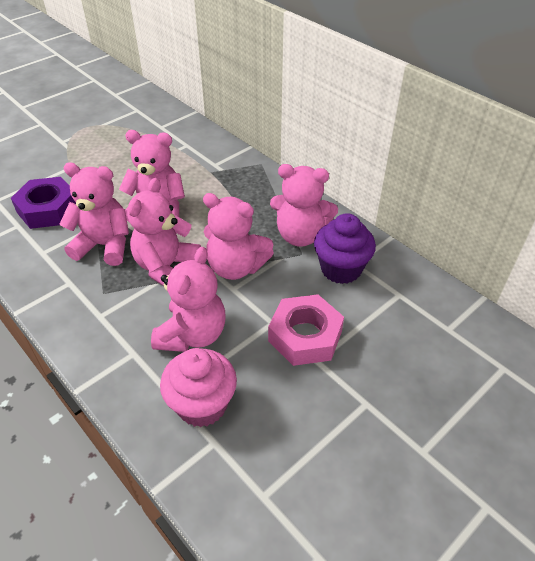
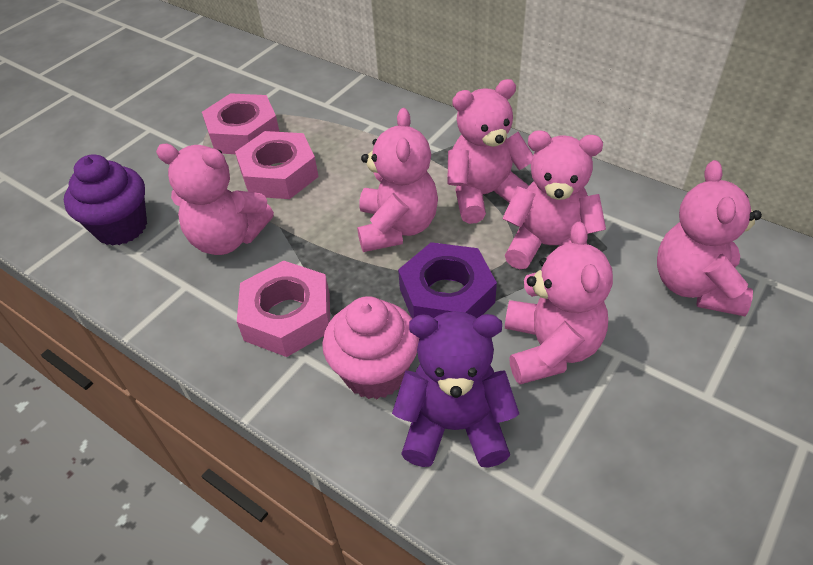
pink nut: [268,294,344,366] = 1 -> [202,93,280,154] [235,131,319,199] [237,261,330,357] = 3
purple teddy bear: none = 0 -> [392,311,519,468] = 1

